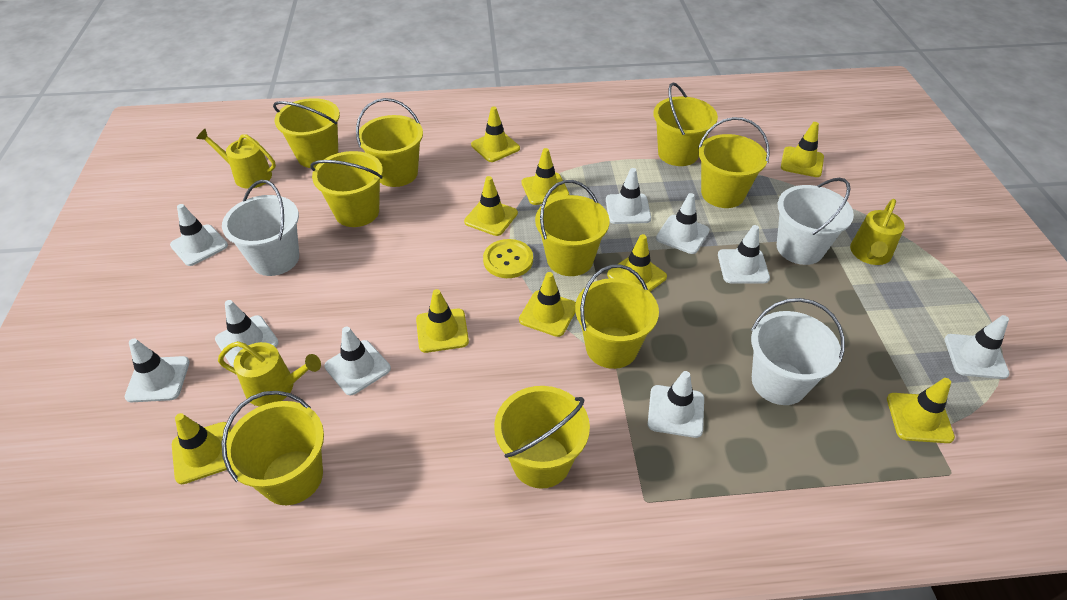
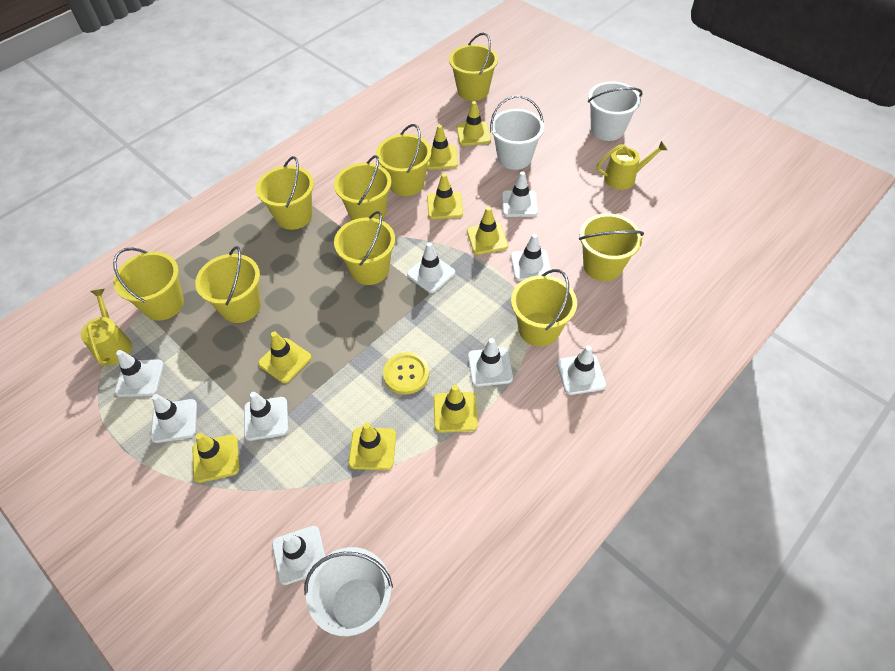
yellow traffic cone: [172,413,231,484] [416,289,469,353] [464,176,518,236] [471,106,520,162] [519,272,576,337] [522,148,569,205] [607,234,667,292] [781,122,824,177] [887,378,955,443] = 9 -> [193,433,239,483] [258,331,312,383] [348,423,396,470] [427,125,458,170] [427,173,463,219] [434,385,478,433] [457,101,491,146] [467,207,508,255] = 8
yellow watering can: [196,129,276,189] [218,341,321,406] [850,199,905,265] = 3 -> [81,289,132,365] [597,141,667,190] = 2

